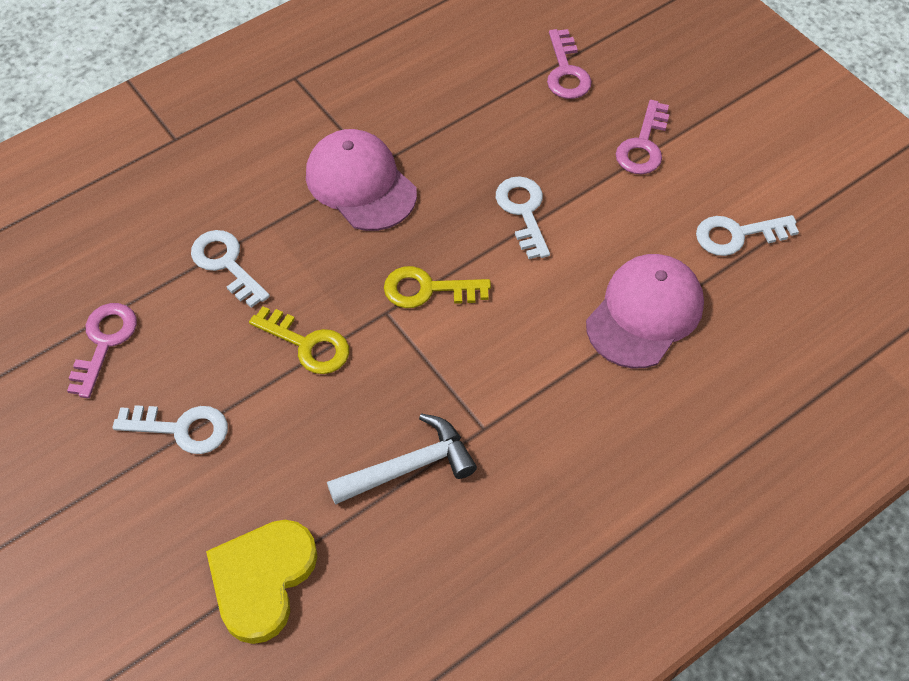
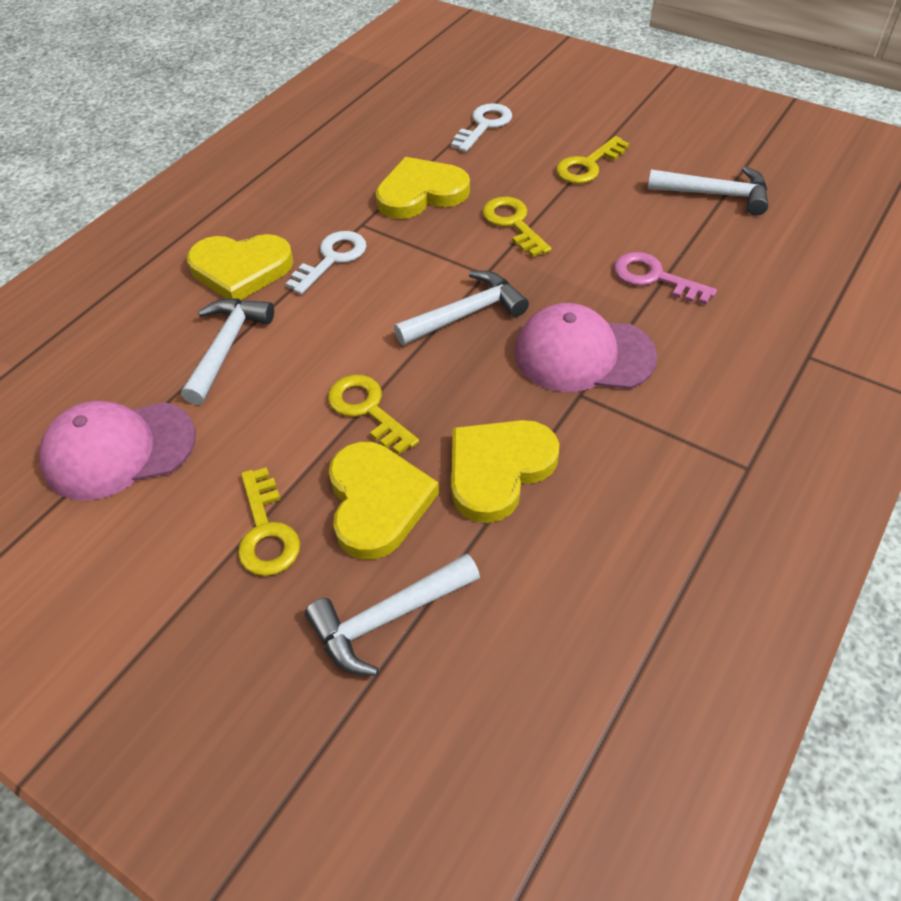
pink key: [67,303,137,398] [547,29,592,99] [616,100,669,174] = 3 -> [614,252,717,305] = 1
white hammer: [327,414,477,505] = 1 -> [181,298,274,405] [305,554,480,676] [394,271,529,345] [648,166,768,215] = 4
white key: [113,405,228,454] [191,230,270,308] [496,176,550,259] [696,215,799,256] = 4 -> [286,231,366,295] [451,103,512,152] = 2
yellow heart: [206,520,318,644] = 1 -> [187,234,293,300] [329,442,439,560] [376,157,470,219] [451,420,559,523] = 4
yellow key: [249,306,349,374] [384,266,491,308] = 2 -> [238,467,300,576] [328,374,419,455] [482,197,552,257] [556,136,629,184] = 4

